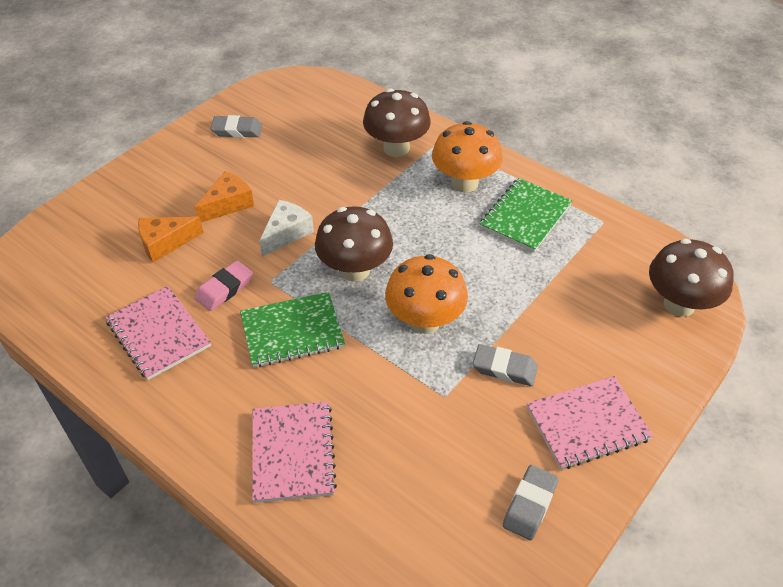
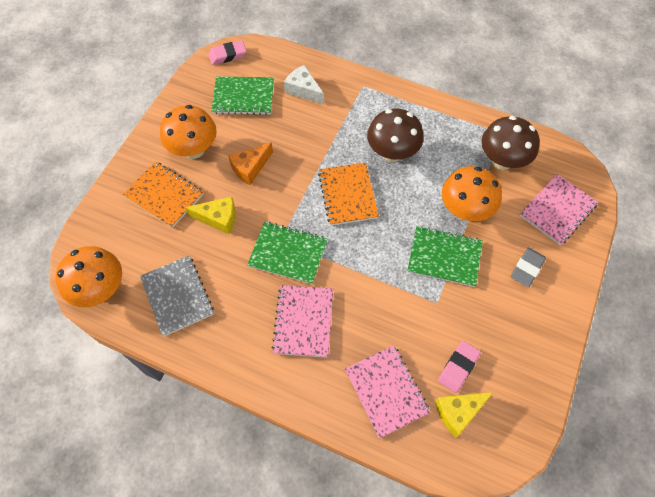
brown mushroom: [315,206,393,282] [363,89,431,157] [649,239,734,317] = 3 -> [367,108,424,162] [481,116,540,170] = 2
green notebook: [240,292,345,368] [479,178,573,252] = 2 -> [211,76,274,115] [247,222,328,284] [407,226,483,287] = 3
grey eraser: [211,115,262,138] [473,344,538,386] [503,465,559,540] = 3 -> [511,247,546,287] = 1
grey notebook: none = 0 -> [140,255,214,336] = 1
orange cheese: [138,216,204,262] [195,171,254,223] = 2 -> [228,142,273,185] = 1
orange mushroom: [385,254,468,334] [432,121,503,193] = 2 -> [55,246,122,307] [160,105,217,159] [442,166,502,221] = 3
orange notebook: none = 0 -> [123,161,204,228] [318,163,379,226] = 2
pink eraser: [195,260,253,311] = 1 -> [208,41,246,65] [438,341,481,393] = 2
yellow cheese: none = 0 -> [185,196,235,234] [435,392,493,438] = 2

